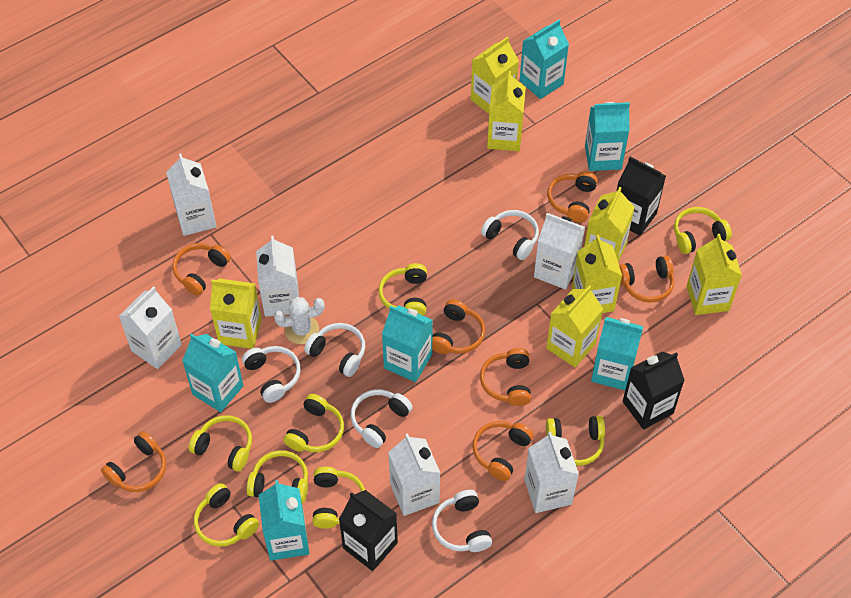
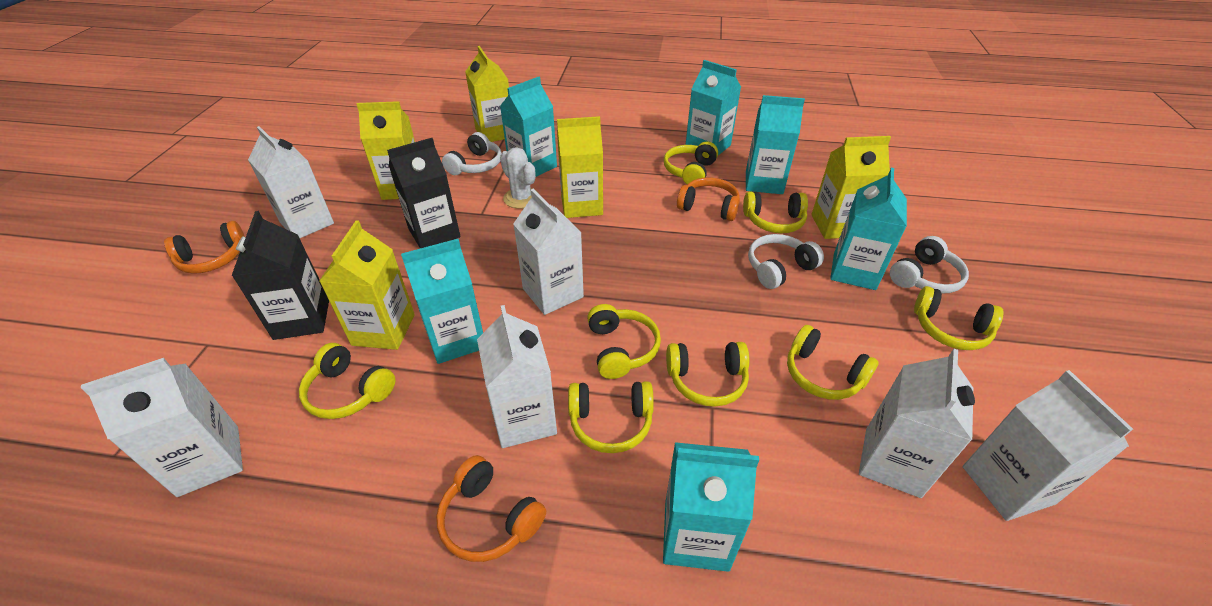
black carton: [339,490,398,571] [617,157,666,236] [623,352,685,430] = 3 -> [231,211,329,340] [387,138,461,248] = 2
orange headphones: [101,431,166,492] [173,243,231,296] [432,299,485,354] [472,421,534,481] [480,348,531,406] [547,171,598,222] [619,255,674,303] = 7 -> [164,221,245,274] [436,455,546,562] [677,177,740,221] = 3
white headphones: [242,346,301,403] [304,323,365,377] [351,389,413,448] [432,490,492,552] [481,210,539,260] = 5 -> [442,132,502,175] [748,234,824,289] [890,236,969,294] = 3
yellow carton: [210,279,262,349] [471,36,519,114] [487,71,526,151] [546,285,603,368] [572,235,622,313] [584,187,635,262] [686,234,742,315] = 7 -> [319,221,415,350] [357,101,415,200] [465,46,509,142] [557,116,603,218] [811,136,891,239] = 5

